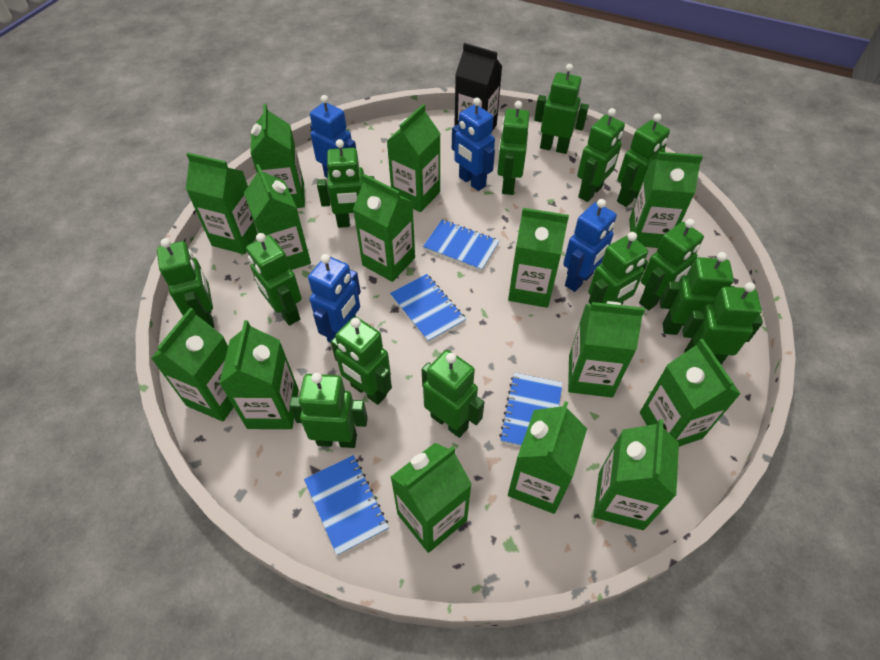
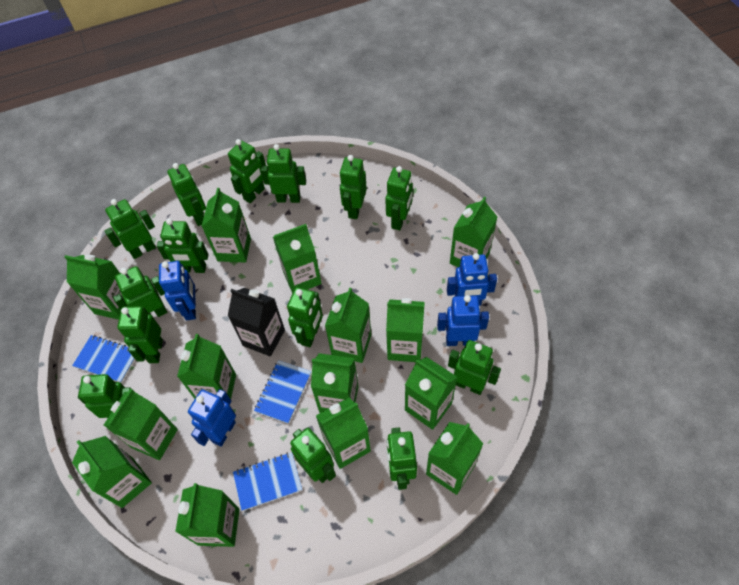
blue notebook: [304,455,389,556] [390,274,466,342] [423,220,499,271] [499,373,562,447] = 4 -> [72,335,135,383] [233,452,302,511] [254,360,311,424] = 3

